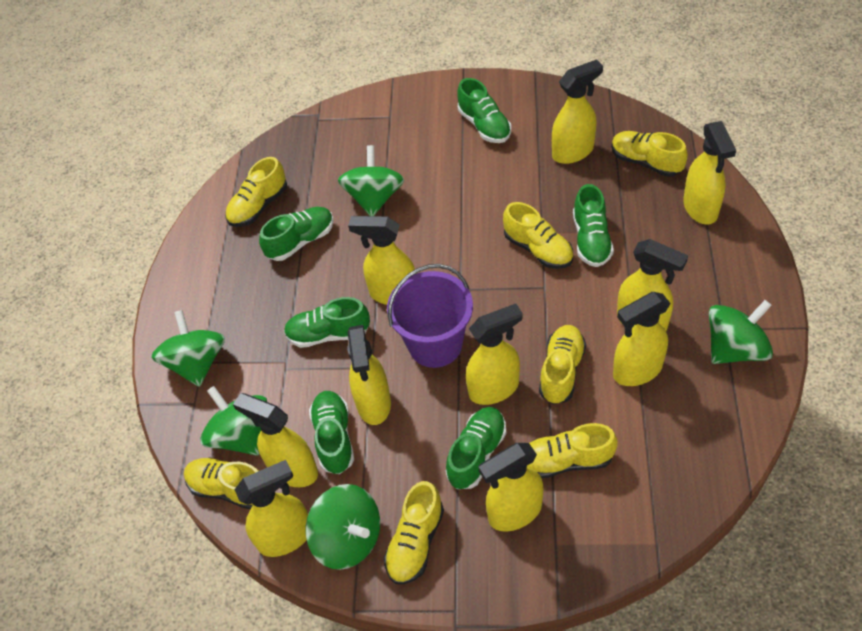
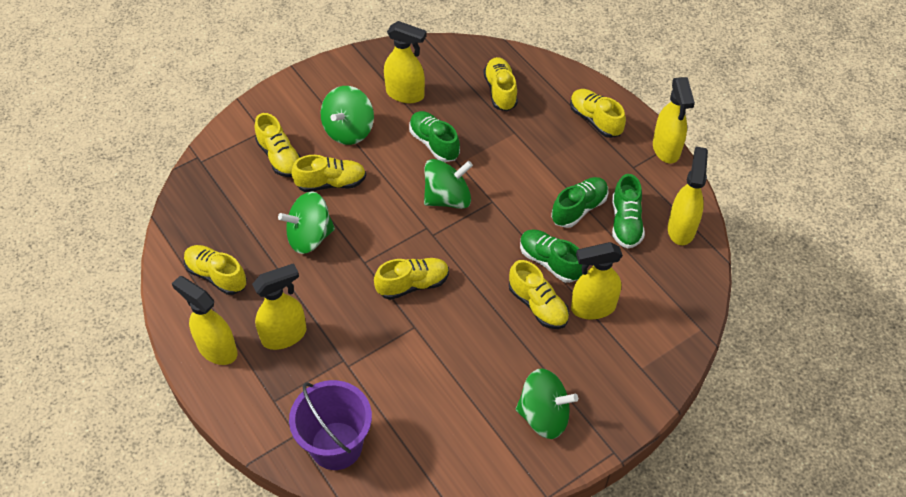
green shoe: [259,207,334,261] [284,297,370,348] [309,391,354,474] [446,407,506,489] [457,78,511,143] [573,184,614,267] = 6 -> [409,111,460,162] [520,230,583,283] [551,177,608,228] [612,174,645,249] = 4
green spinning top: [151,310,225,387] [200,386,267,455] [306,484,380,570] [338,145,404,216] [709,300,773,364] = 5 -> [278,192,335,254] [321,86,374,145] [424,159,473,209] [516,368,578,439] = 4
yellow spray bottle: [233,393,318,487] [234,460,308,557] [347,325,391,425] [348,216,415,305] [466,304,523,405] [478,443,544,531] [552,59,603,164] [613,292,671,386] [617,239,688,330] [683,121,736,225] = 10 -> [172,276,238,365] [252,263,306,350] [384,21,427,103] [571,242,623,319] [653,77,695,163] [668,147,708,245] = 6

